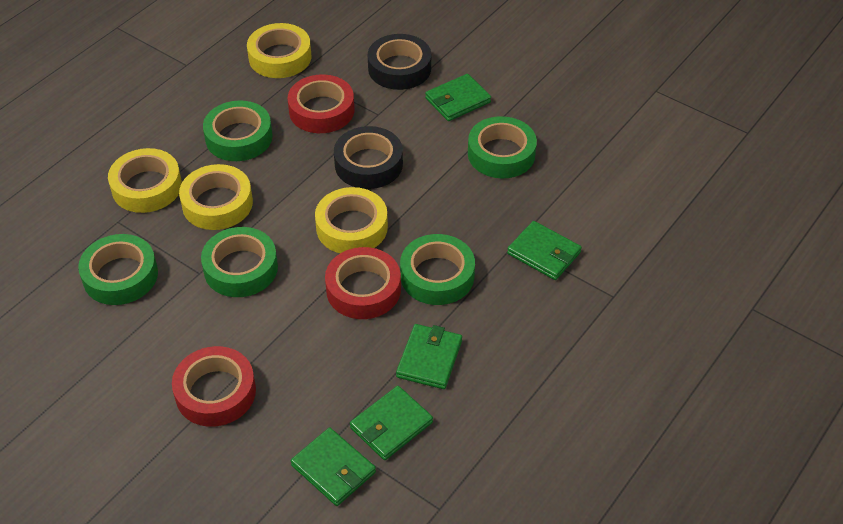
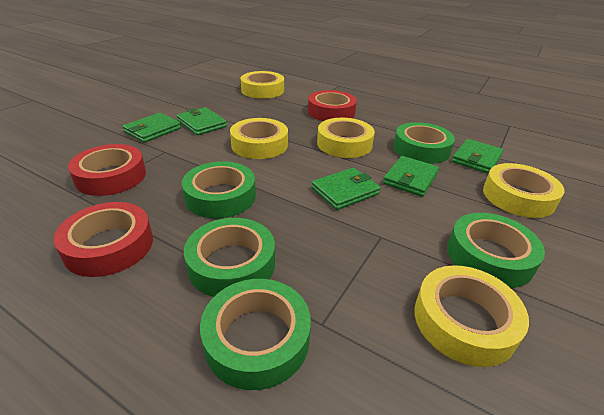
black tape: [334,126,403,189] [368,34,431,90] = 2 -> none = 0
yellow tape: [108,148,182,213] [179,164,253,230] [247,23,311,78] [315,187,388,253] = 4 -> [230,118,288,159] [241,71,284,99] [317,118,375,158] [414,265,529,367] [483,163,565,218] = 5

